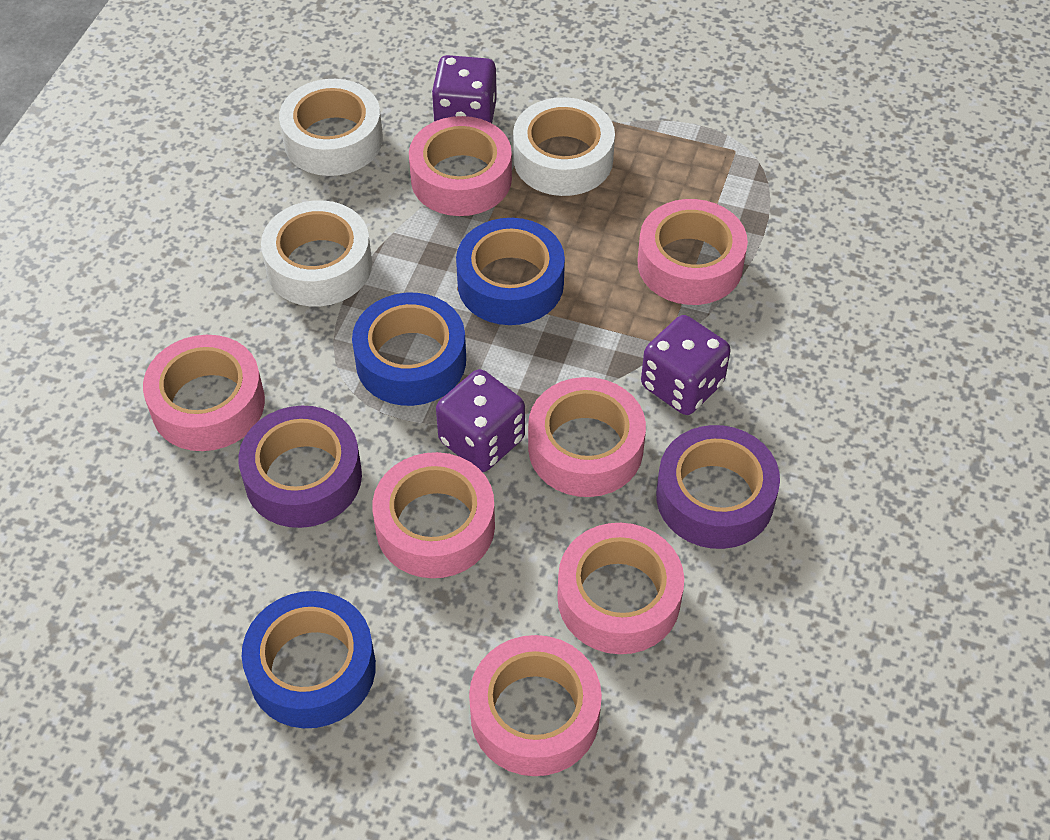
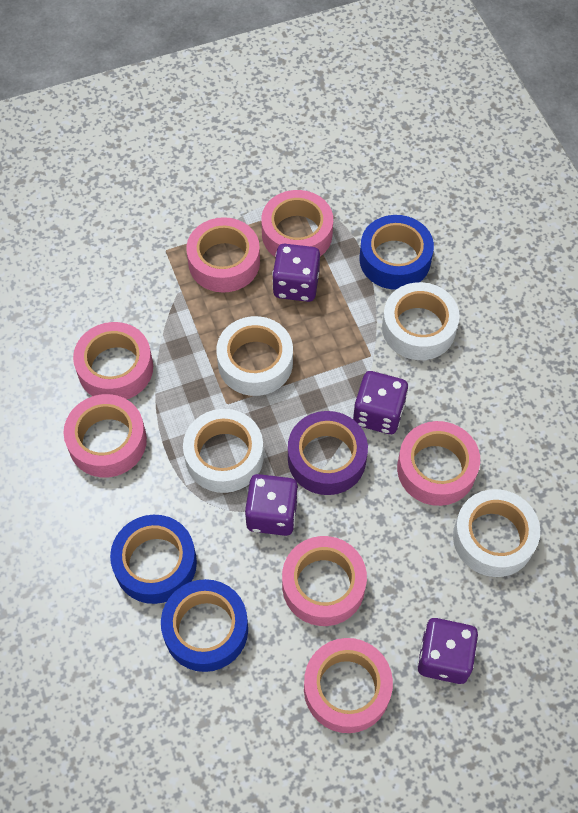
purple dice: [432,55,497,123] [436,369,525,472] [641,315,731,415] = 3 -> [245,474,298,536] [272,244,320,302] [353,371,408,434] [417,618,478,684] = 4
purple tape: [238,405,362,528] [656,425,780,549] = 2 -> [288,411,368,495] = 1
white tape: [261,200,372,306] [279,79,383,176] [513,97,615,196] = 3 -> [183,409,264,493] [216,316,293,396] [382,282,460,360] [453,489,540,577] = 4

